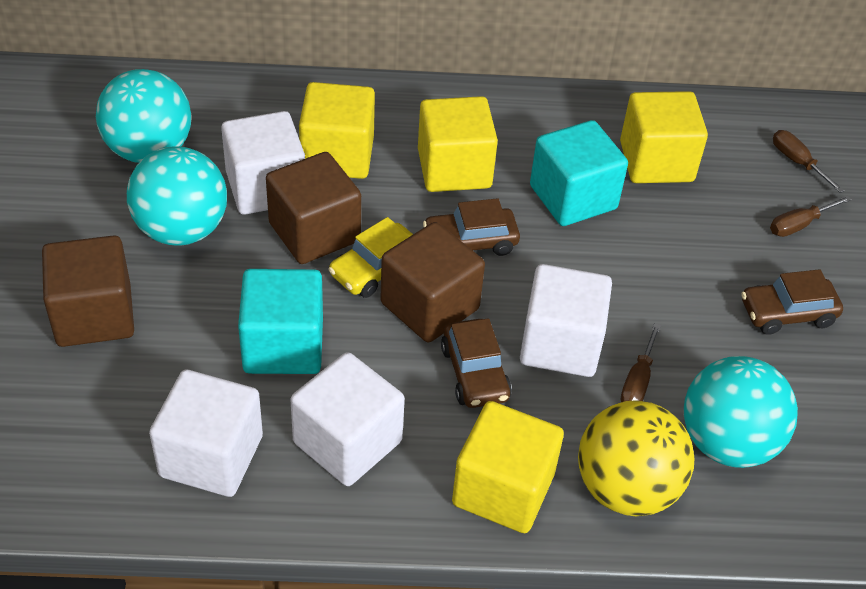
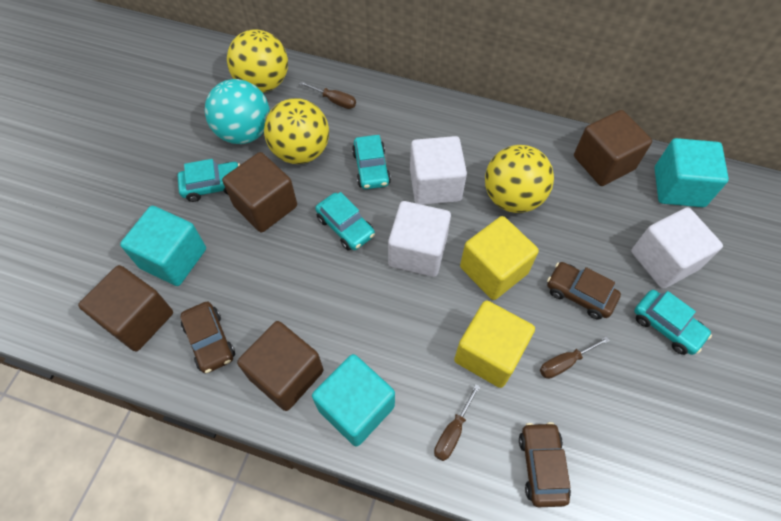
brown cube: [42,235,134,347] [266,152,361,264] [380,222,485,343] = 3 -> [78,265,173,351] [222,152,297,233] [237,321,323,411] [574,110,652,186] = 4
turquoise ball: [96,69,192,163] [127,147,227,246] [684,356,798,468] = 3 -> [204,79,270,144] = 1
turquoise car: none = 0 -> [178,159,240,202] [315,192,375,250] [352,135,391,189] [634,290,712,355] = 4
turquoise cube: [238,269,323,374] [530,120,628,226] = 2 -> [120,206,206,286] [312,354,395,447] [654,138,729,207] = 3
white cube: [149,370,263,497] [221,111,305,215] [290,352,405,486] [520,264,612,377] = 4 -> [388,201,451,277] [410,136,467,205] [631,207,723,289] = 3
yellow ball: [578,400,695,516] = 1 -> [227,29,288,92] [264,98,329,164] [485,145,554,213] = 3
yellow car: [328,217,413,298] = 1 -> none = 0
yellow cube: [299,82,375,179] [418,96,498,192] [452,401,564,533] [620,91,708,183] = 4 -> [454,300,535,388] [460,216,539,300] = 2

